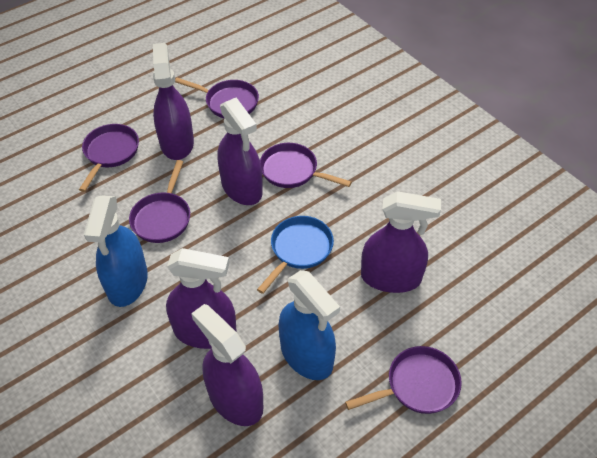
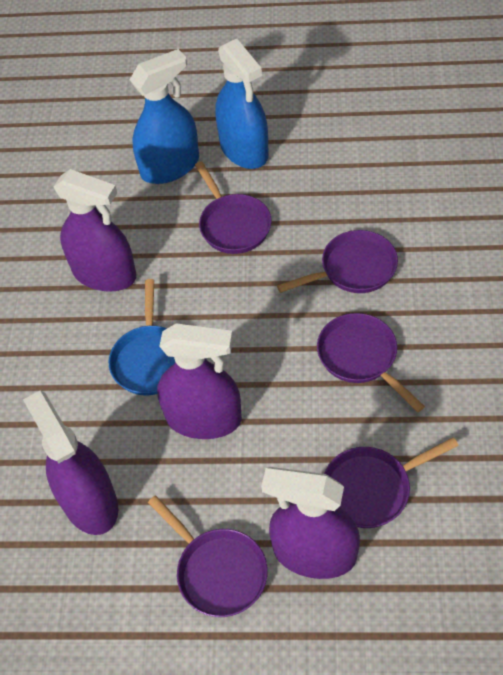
purple spray bottle: [153,43,194,160] [166,248,236,349] [191,304,263,426] [217,97,263,205] [361,191,441,293] = 5 -> [23,391,118,535] [53,169,136,292] [157,323,242,439] [261,467,360,579] = 4

